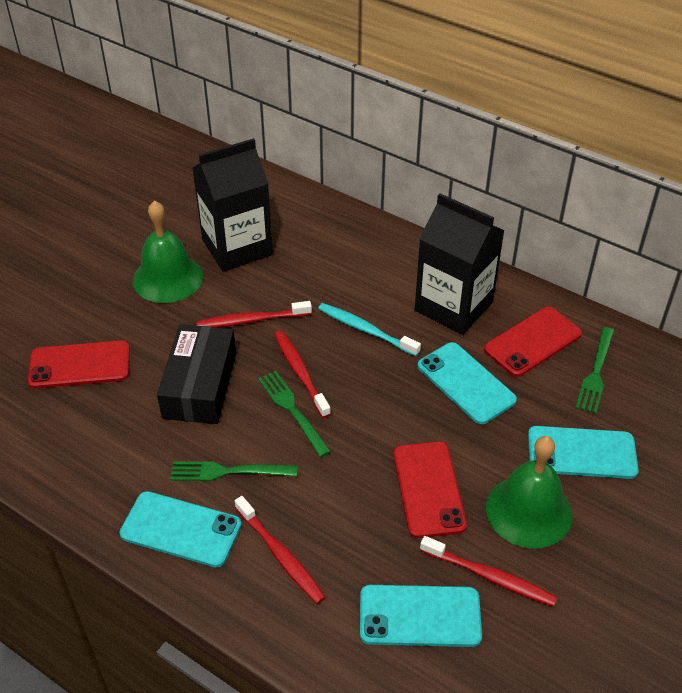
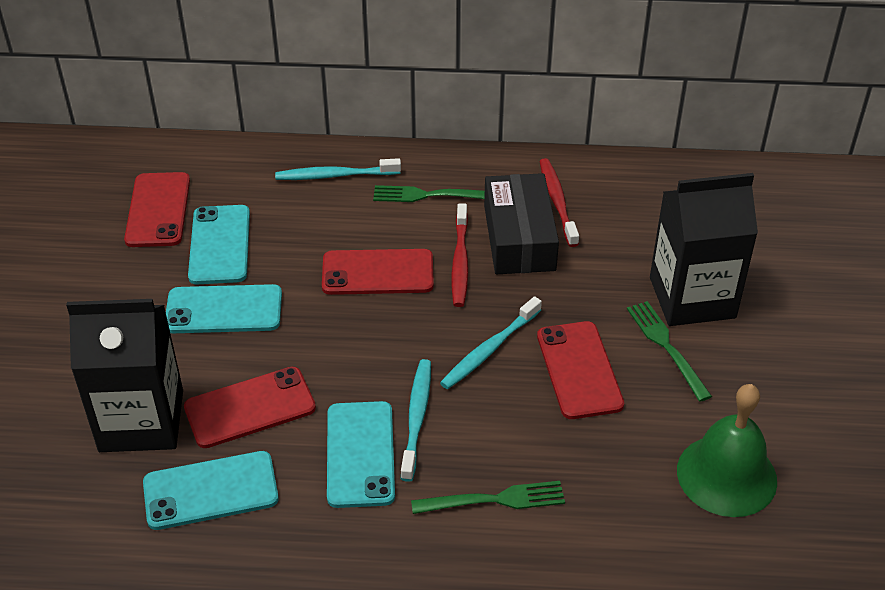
green bell: [133,200,203,303] [486,436,572,549] = 2 -> [677,384,777,517] = 1
red phone: [28,340,130,388] [393,442,467,538] [484,307,582,377] = 3 -> [124,172,190,247] [184,367,316,448] [322,249,434,295] [537,321,624,419] = 4
red toothbrush: [196,301,312,328] [235,496,326,604] [274,331,331,418] [420,536,557,607] = 4 -> [452,203,468,307] [539,158,579,247] = 2
turquoise toothbrush: [318,303,421,356] = 1 -> [275,158,401,180] [401,359,431,482] [440,296,542,389] = 3

